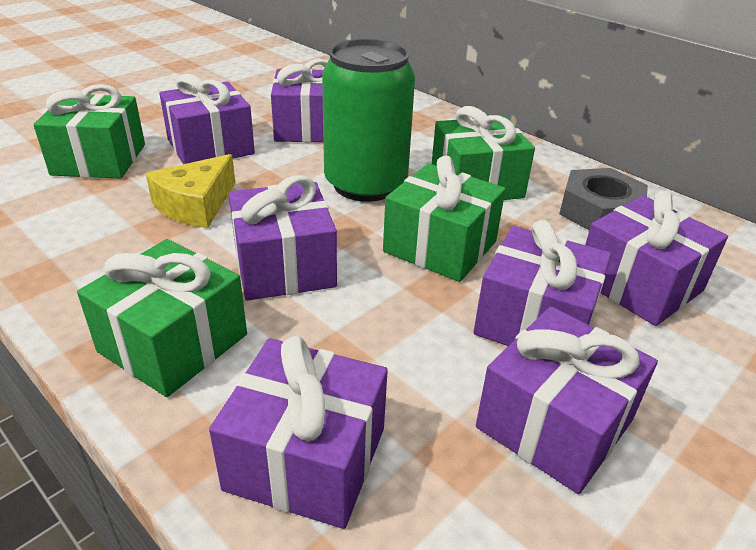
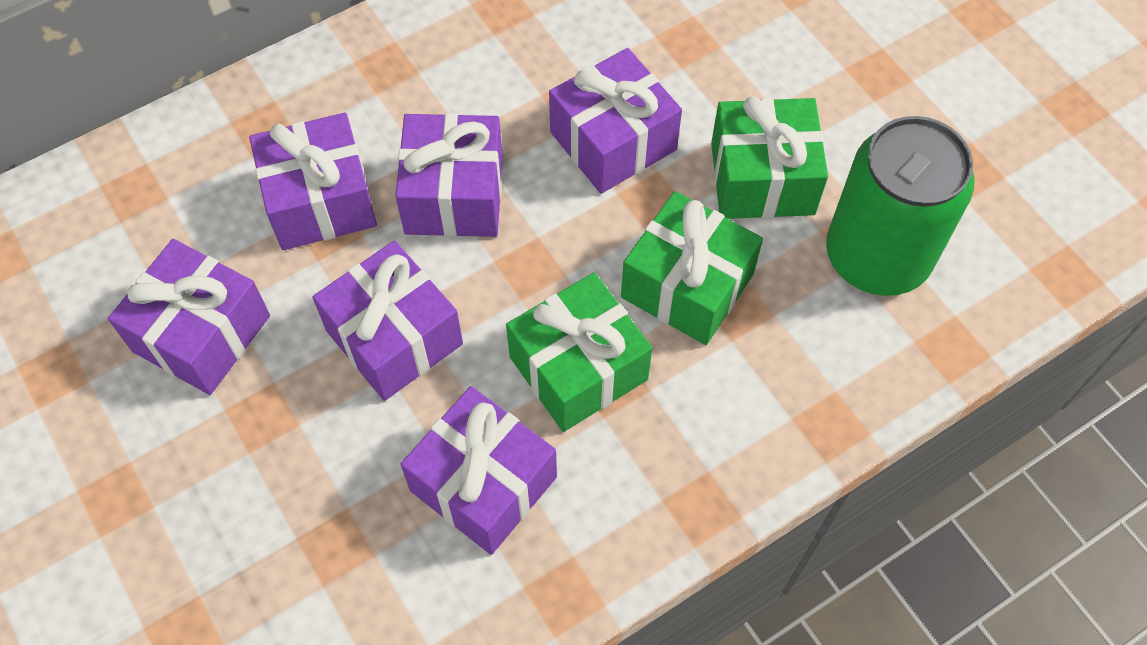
green gift: [33,84,145,179] [77,239,247,397] [383,156,506,282] [432,106,535,200] = 4 -> [506,273,652,432] [621,191,763,345] [711,96,828,219] = 3
grey nut: [559,168,648,230] = 1 -> none = 0
purple gift: [159,74,255,164] [209,335,388,529] [229,175,337,301] [271,59,328,142] [473,220,611,346] [476,306,658,494] [585,191,728,326] = 7 -> [108,239,270,395] [249,113,377,250] [312,241,463,401] [395,113,503,237] [401,386,557,555] [549,48,682,194] = 6
yellow cheese: [145,154,235,228] = 1 -> none = 0

